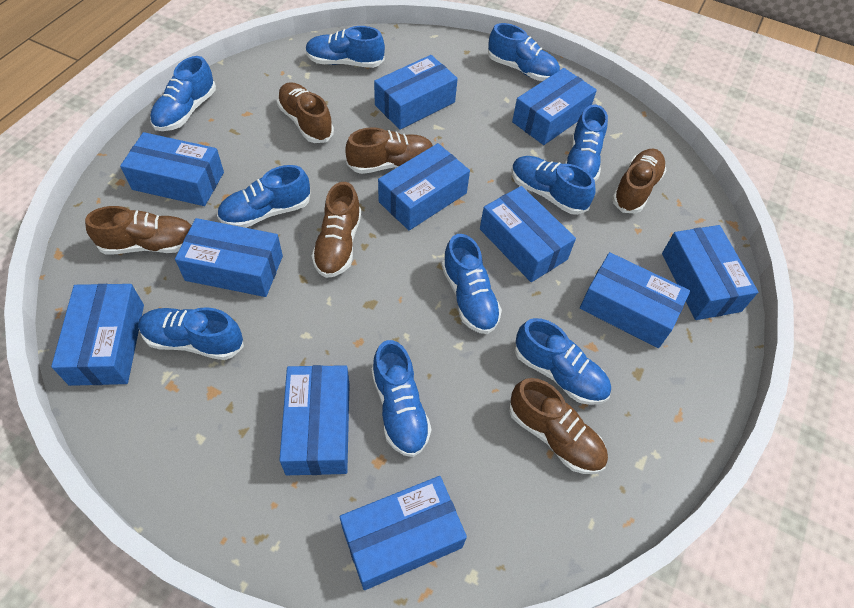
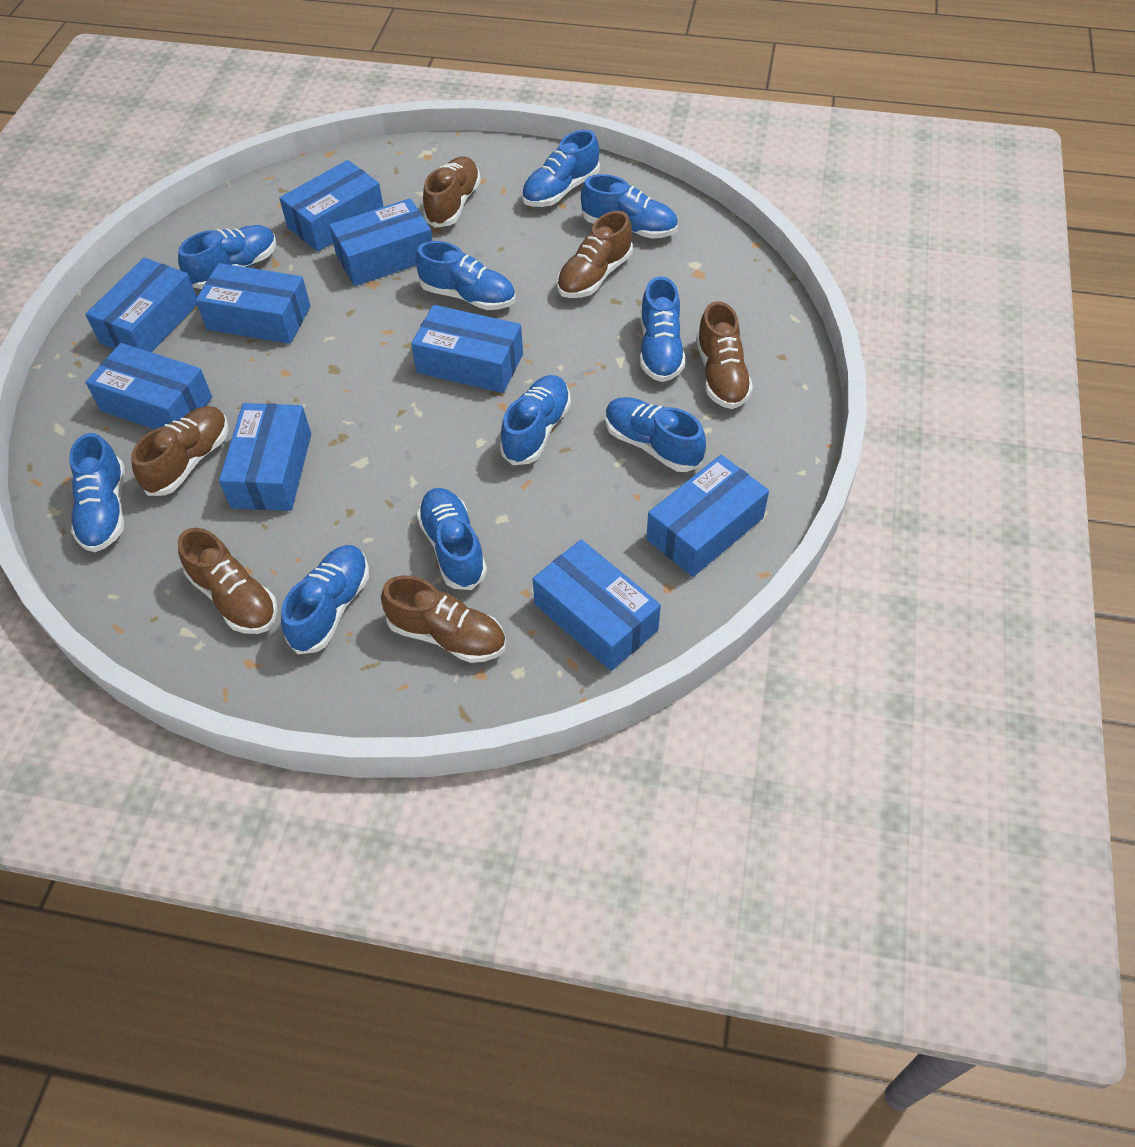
blue box: [51,284,144,386] [120,132,224,206] [175,218,283,297] [279,365,350,475] [340,476,467,590] [374,55,458,130] [378,143,470,231] [480,186,576,282] [512,68,597,145] [580,252,690,348] [662,225,758,320] = 11 -> [85,258,197,352] [86,343,212,429] [196,263,311,344] [219,403,311,511] [279,160,384,252] [329,198,432,286] [411,305,523,393] [533,539,661,671] [646,455,769,577] = 9

